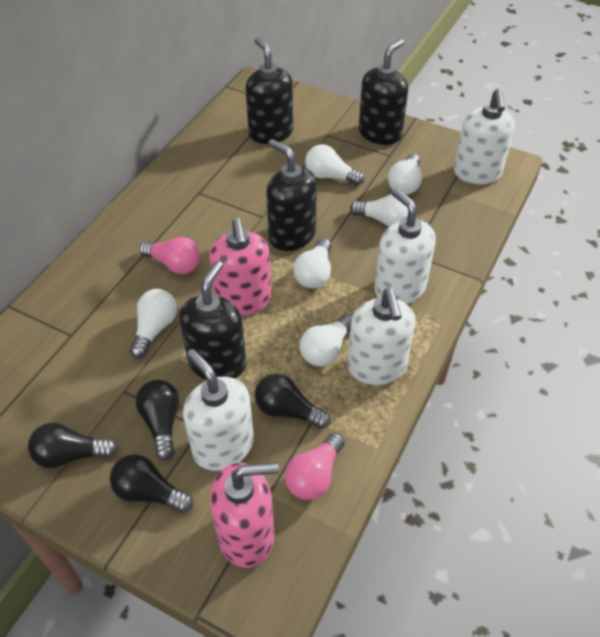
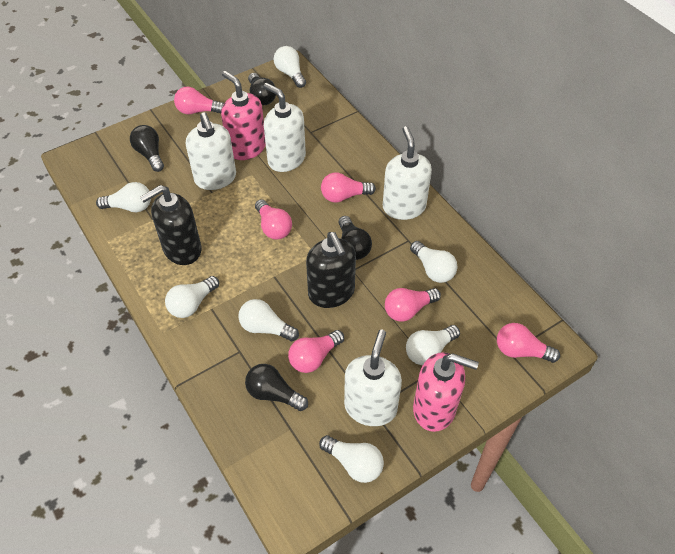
black soap dispenser: [179,261,246,380] [245,37,293,144] [266,139,317,251] [358,39,408,145] = 4 -> [140,185,202,265] [306,232,356,308] = 2
pink light bulb: [139,237,200,274] [285,432,345,500] = 2 -> [174,87,224,114] [255,199,292,240] [288,330,344,373] [321,173,376,203] [385,288,441,322] [497,323,560,363] = 6
white light bulb: [130,289,177,358] [293,238,332,288] [300,314,352,366] [305,144,364,186] [350,194,408,227] [388,153,422,195] = 6 -> [96,182,151,212] [165,276,219,318] [238,299,299,341] [274,46,306,88] [319,435,384,483] [406,325,460,365] [410,241,458,283] = 7

